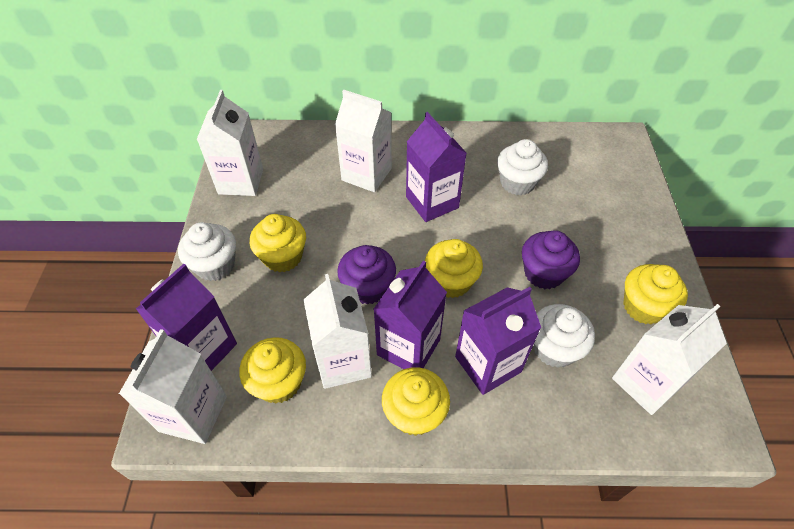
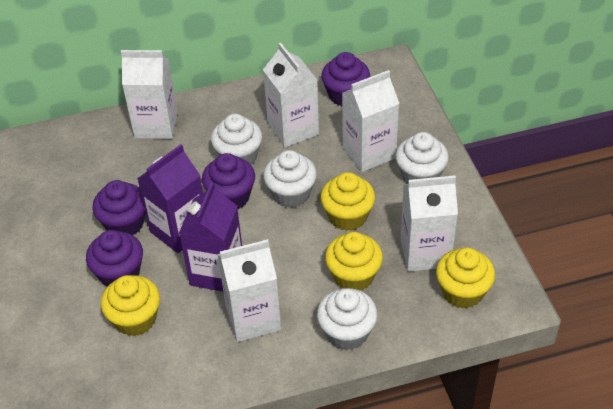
purple carton: [136,264,237,371] [374,261,447,369] [406,112,467,222] [455,287,541,395] = 4 -> [137,144,203,253] [179,182,242,292] = 2
purple cupcake: [337,245,396,305] [522,230,580,289] = 2 -> [86,230,143,287] [92,180,145,235] [202,153,255,209] [321,52,370,106] = 4
white cupcake: [178,222,236,281] [497,139,548,195] [533,304,595,368] = 3 -> [211,114,262,166] [263,150,317,208] [317,288,378,350] [395,132,449,184] = 4
yellow cupcake: [239,337,306,404] [249,214,306,273] [382,367,450,436] [425,239,483,298] [623,264,688,324] = 5 -> [101,275,160,336] [320,172,375,231] [325,232,383,290] [436,247,495,308] = 4

